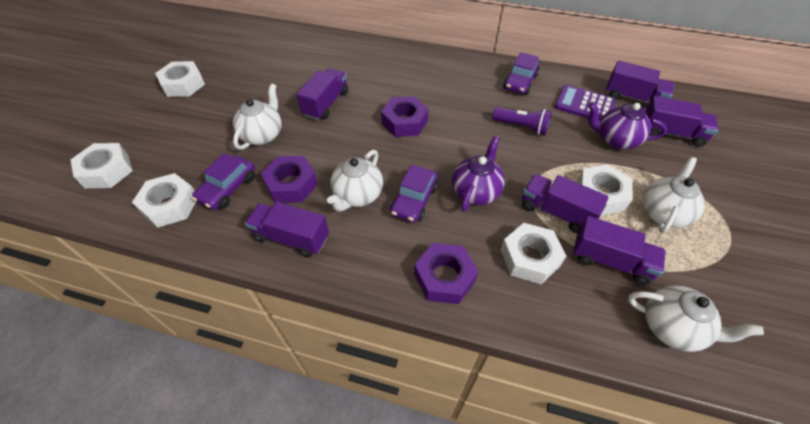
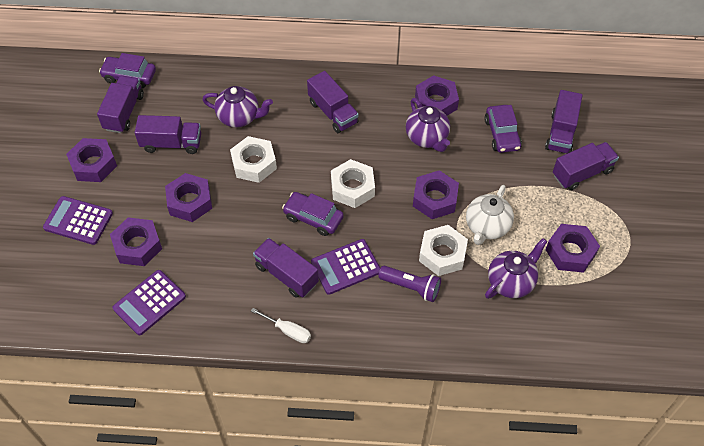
purple calculator: [555,85,616,120] = 1 -> [43,196,113,245] [113,270,186,335] [311,239,380,295] = 3
purple nut: [261,156,318,203] [381,96,429,137] [414,243,478,304] = 3 -> [66,138,117,182] [110,217,162,266] [165,173,212,222] [413,170,459,219] [415,75,459,116] [545,224,600,273] = 6
purple teapot: [452,136,505,212] [588,102,667,149] = 2 -> [202,86,273,128] [406,98,450,152] [485,238,547,299] = 3
white nut: [71,143,133,188] [132,173,196,228] [155,61,205,97] [501,223,566,284] [577,164,633,216] = 5 -> [230,136,277,183] [331,159,375,208] [419,225,468,276] = 3
white screwdriver: none = 0 -> [251,308,311,343] = 1
white teapot: [233,84,282,150] [327,150,383,212] [628,285,764,352] [642,157,705,233] = 4 -> [466,185,514,245] = 1

